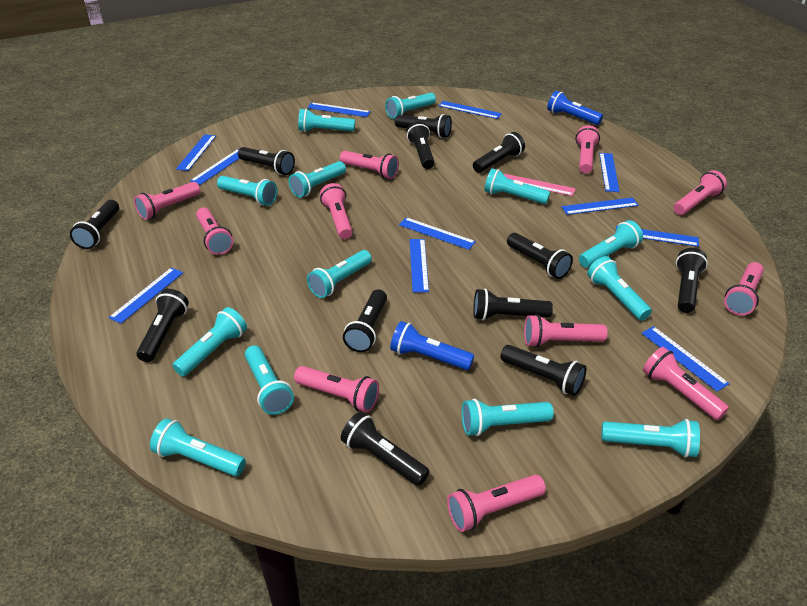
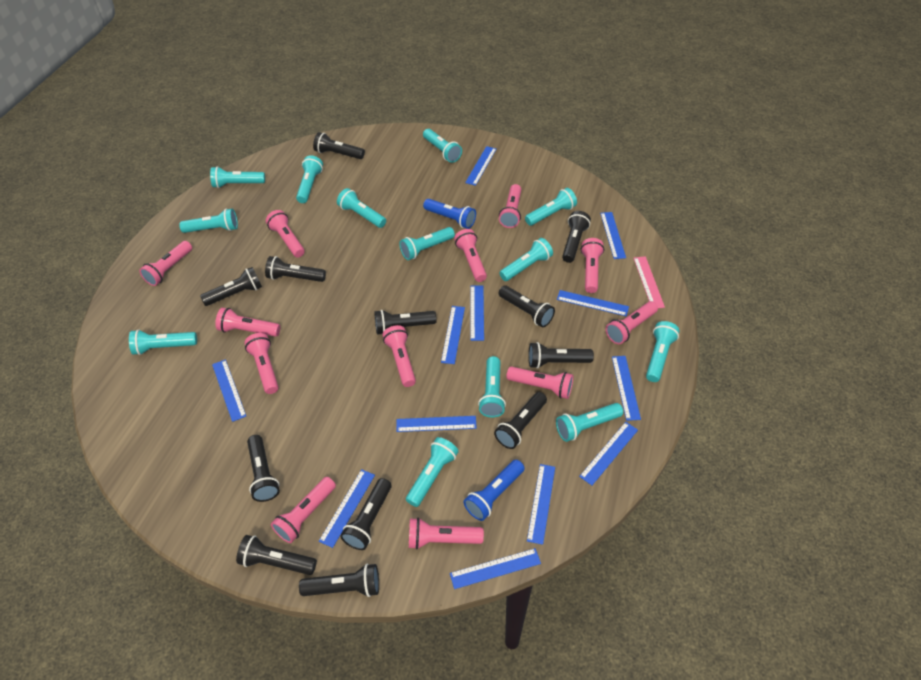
blue ruler: [108,268,183,324] [176,134,216,171] [190,149,240,185] [307,103,371,117] [399,217,476,250] [410,239,429,292] [439,101,502,119] [562,197,639,215] [599,153,620,192] [616,225,699,247] [642,326,730,392] = 11 -> [212,359,246,422] [319,469,375,548] [396,416,477,432] [441,306,465,364] [450,548,541,589] [465,146,496,186] [470,286,484,341] [527,464,555,545] [557,290,629,316] [579,422,638,485] [600,212,626,259] [612,356,641,421] = 12
pink flashlight: [134,182,200,220] [196,207,233,255] [294,366,379,412] [320,183,353,239] [340,151,399,179] [447,475,546,532] [524,314,607,348] [575,125,600,174] [643,347,729,420] [674,170,727,215] [724,262,764,315] = 11 -> [139,241,192,286] [215,307,280,337] [244,333,279,394] [266,210,305,257] [271,477,336,543] [382,325,416,387] [409,518,484,550] [454,229,487,282] [499,184,521,228] [506,366,573,399] [581,238,604,293] [606,301,658,344] = 12

